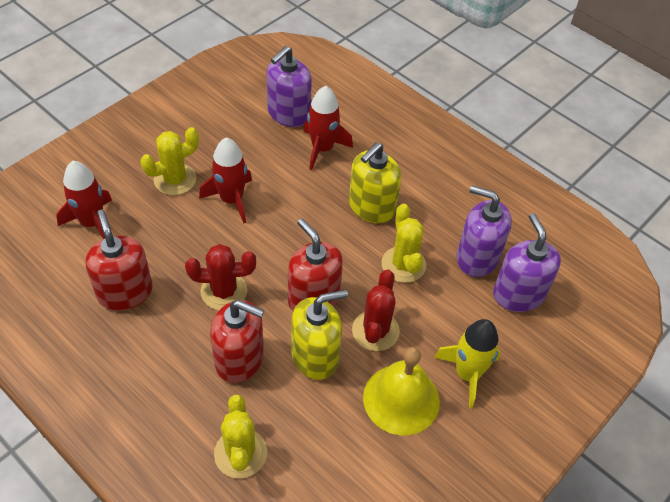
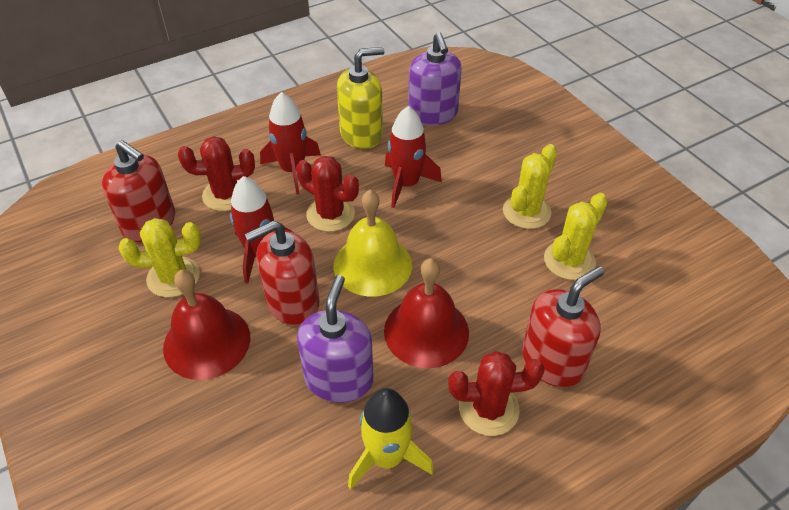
purple soap dispenser: [267,46,312,127] [456,186,512,277] [493,213,561,312] = 3 -> [297,275,374,403] [408,32,462,126] = 2
red bell: none = 0 -> [163,269,250,380] [384,258,469,368] = 2
red cactus: [185,244,256,310] [352,269,400,351] = 2 -> [178,136,255,211] [296,156,359,232] [448,351,545,436] = 3
yellow soap dispenser: [291,289,348,380] [349,142,401,223] = 2 -> [337,47,385,149] = 1

